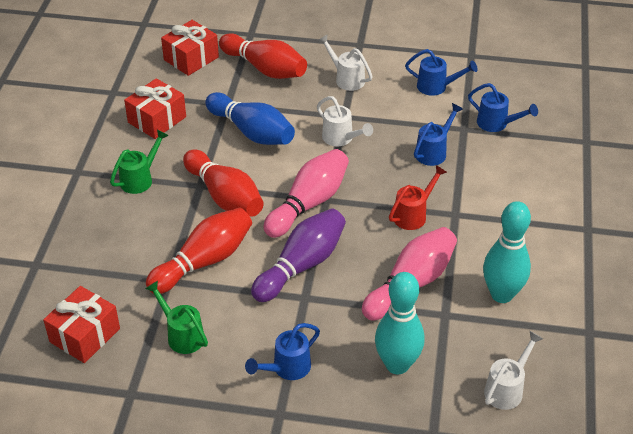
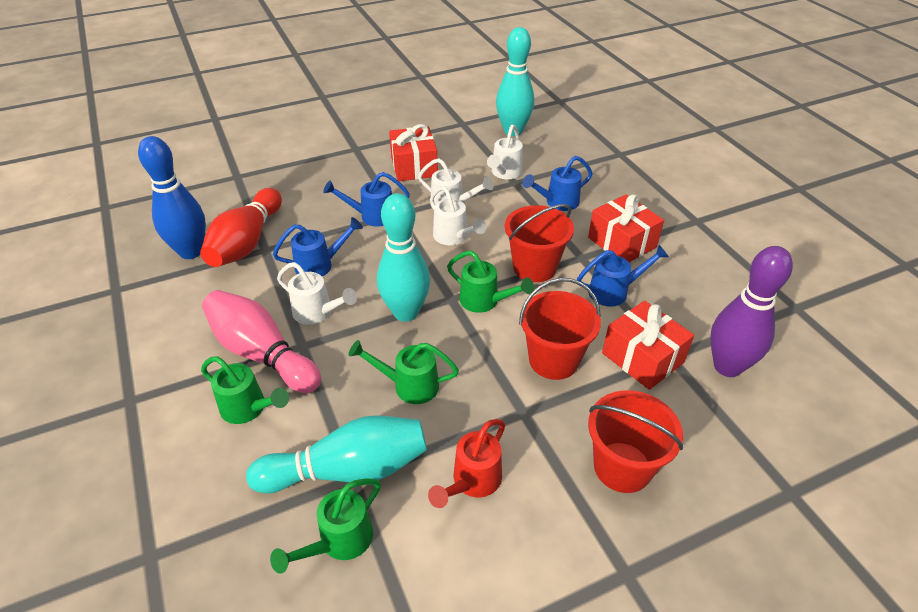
green watering can: [110,129,169,194] [145,281,208,354] = 2 -> [201,356,289,424] [270,479,381,574] [348,340,459,404] [447,251,534,313] = 4
pink bowling pin: [263,149,349,238] [362,227,457,321] = 2 -> [202,290,321,393] = 1
red bowling pin: [146,208,252,294] [183,150,264,217] [219,33,307,79] = 3 -> [200,188,282,267] = 1
red bucket: none = 0 -> [505,204,574,282] [519,278,601,380] [588,390,683,493] = 3
turquoise bowling pin: [375,272,424,374] [483,201,531,303] = 2 -> [246,415,427,493] [377,193,430,322] [496,27,534,136] = 3
white watering can: [317,96,373,146] [318,35,373,91] [484,331,543,410] = 3 -> [277,262,357,325] [418,158,494,207] [430,186,487,245] [487,125,523,179] = 4

